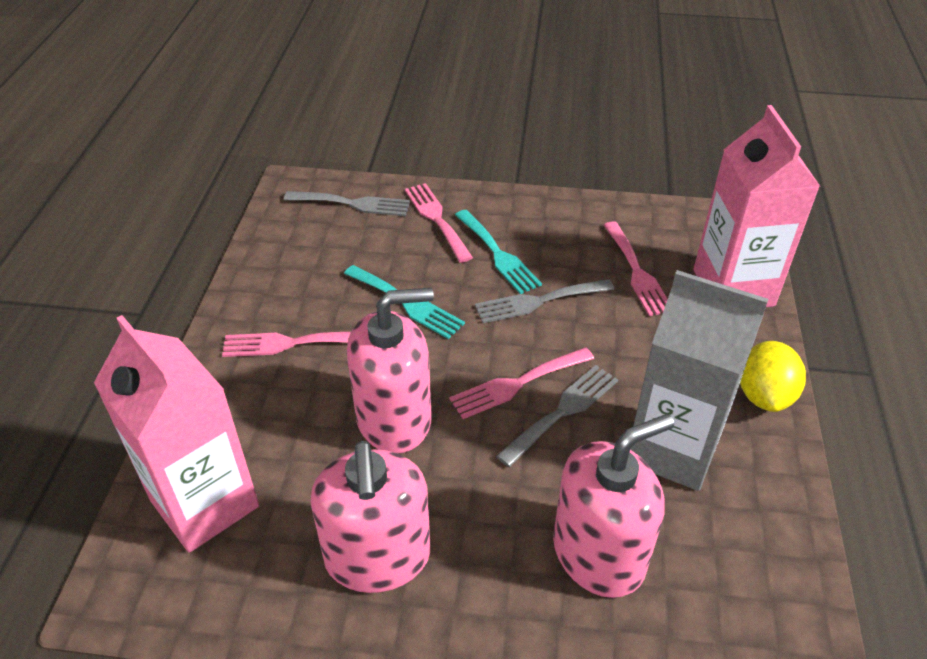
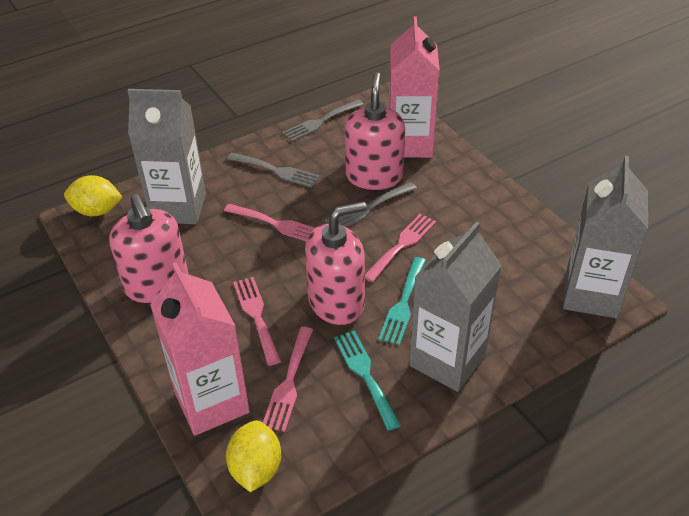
grey carton: [630,270,768,491] = 1 -> [127,89,206,224] [409,221,502,392] [563,155,648,318] = 3
yellow lemon: [740,341,806,412] = 1 -> [64,175,123,216] [226,420,281,492] = 2

